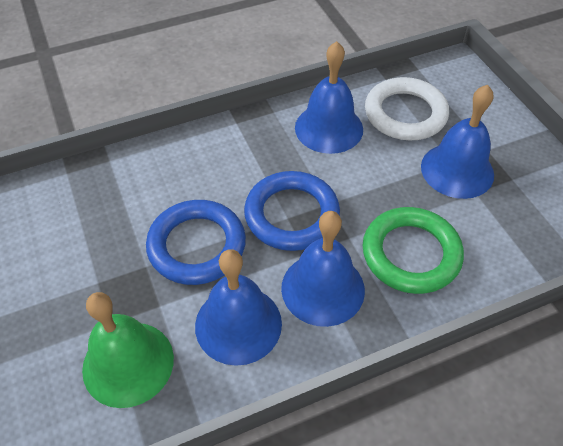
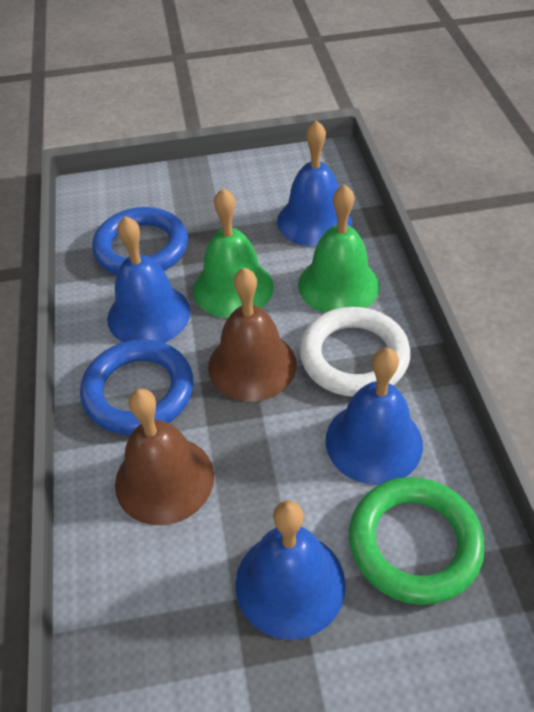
brown bell: none = 0 -> [115,389,214,525] [208,268,297,402] = 2
green bell: [82,292,174,408] = 1 -> [193,188,274,318] [298,184,380,313] = 2

